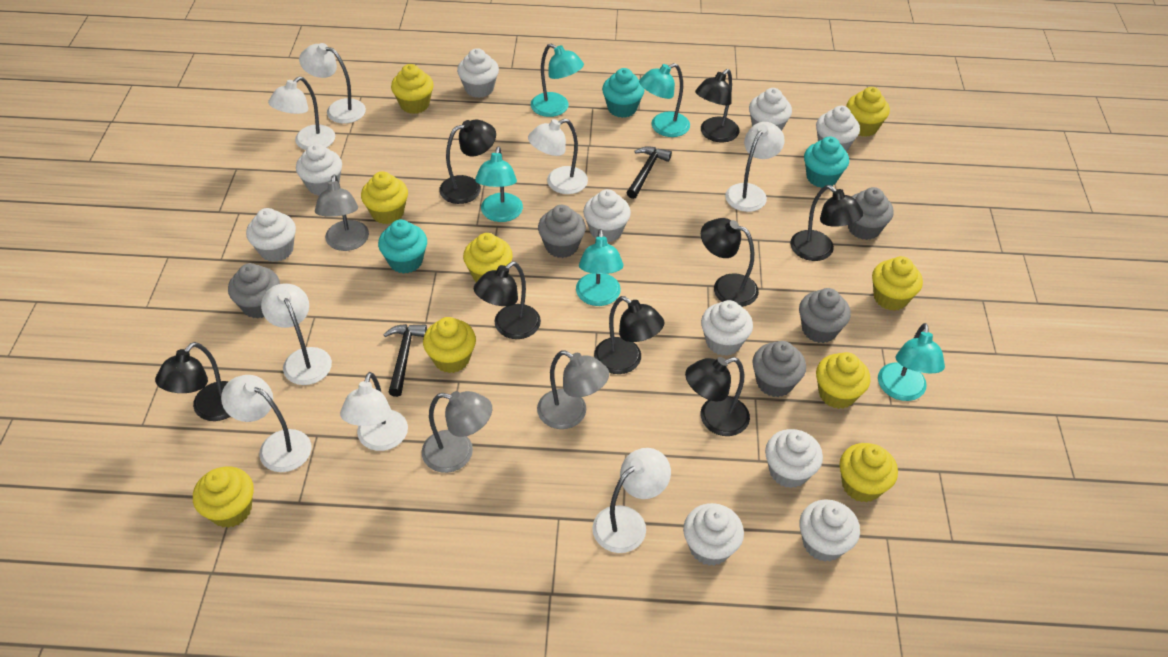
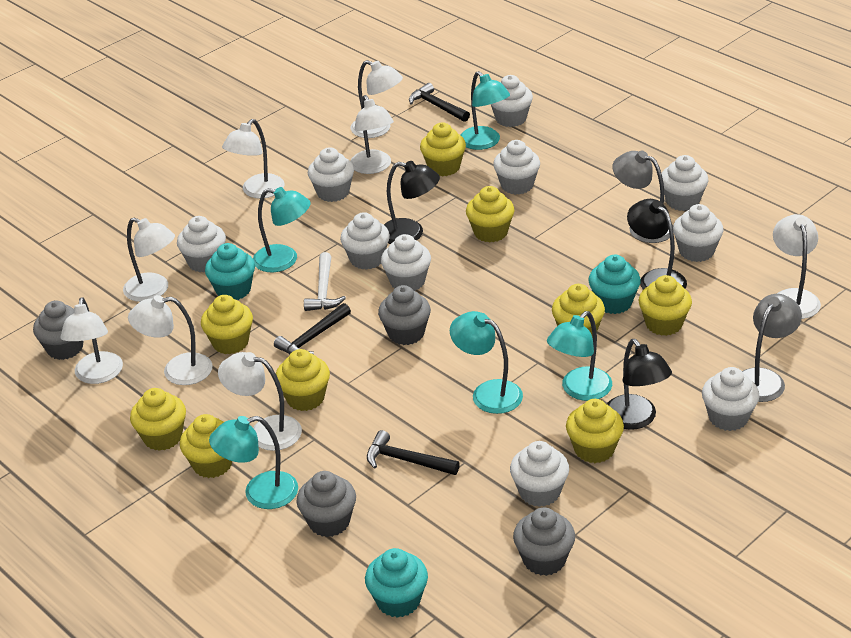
black hammer: [383,324,427,397] [627,146,672,199] = 2 -> [274,303,351,355] [367,430,460,475] [409,83,470,122] = 3
black lamp: [155,342,231,421] [439,120,496,204] [474,261,541,339] [594,296,664,374] [685,357,750,436] [695,69,739,142] [701,218,759,307] [790,185,863,261] = 8 -> [384,161,440,244] [607,339,672,430] [627,199,687,290] = 3
grey cupcake: [228,263,280,319] [538,205,586,258] [753,341,806,397] [799,288,851,343] [848,187,894,240] = 5 -> [33,300,83,360] [297,471,356,537] [378,285,431,345] [513,507,575,576] = 4
grey lamp: [315,174,369,251] [421,391,492,473] [537,351,609,429] = 3 -> [612,150,674,243] [742,294,802,402] = 2
white hammer: none = 0 -> [304,252,346,311] = 1

